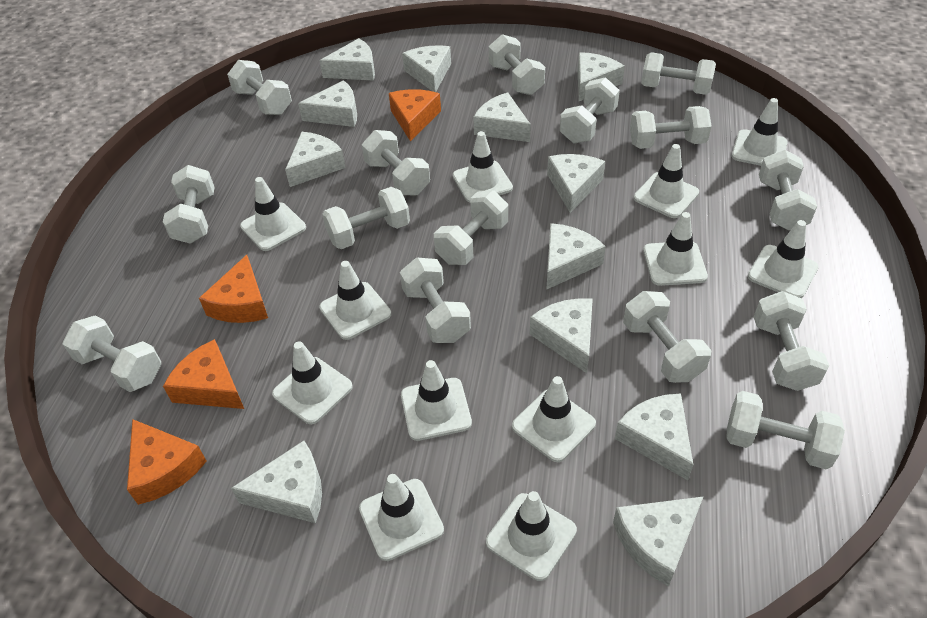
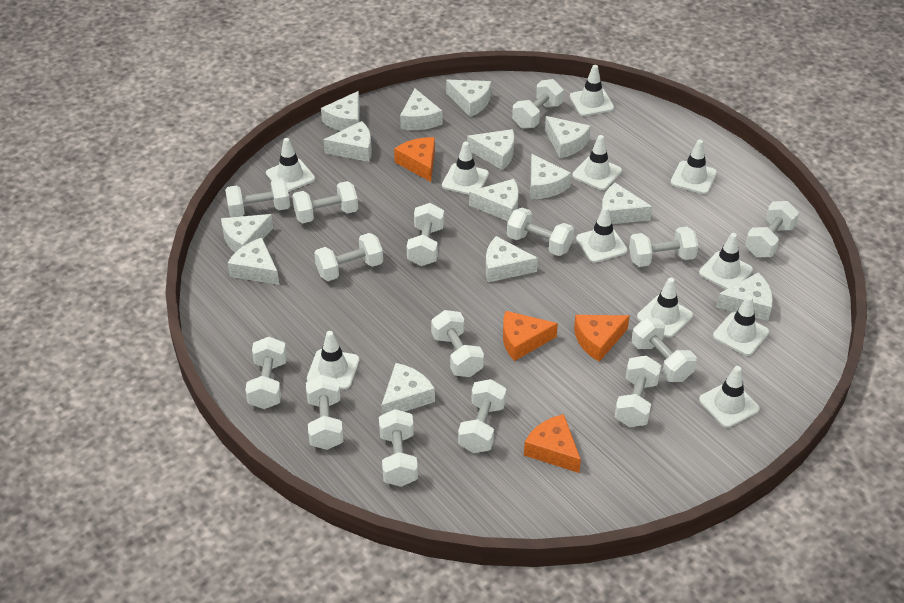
white cheese: [231,441,322,523] [285,132,346,187] [298,80,357,127] [319,38,375,81] [402,45,451,92] [473,92,531,142] [530,298,593,373] [546,223,606,290] [547,154,605,213] [578,52,625,101] [613,496,704,586] [615,394,693,480] = 12 -> [221,214,273,252] [228,238,279,285] [321,91,360,131] [323,121,372,162] [381,363,435,415] [400,89,443,130] [446,80,491,117] [467,129,514,170] [469,179,519,221] [486,236,538,282] [531,154,571,199] [545,116,591,158] [602,183,652,224] [716,272,773,321] = 14
white traffic cone: [240,177,306,251] [272,341,353,424] [319,261,391,340] [359,474,444,561] [401,360,472,441] [453,131,513,203] [486,491,577,581] [512,376,596,462] [634,144,699,218] [643,212,708,286] [732,98,788,166] [748,220,819,298] = 12 -> [266,138,315,192] [307,331,359,389] [442,142,489,195] [570,65,614,116] [572,135,622,190] [576,206,628,263] [637,278,693,338] [671,140,717,194] [699,233,753,289] [699,366,760,428] [713,295,769,356] = 11

